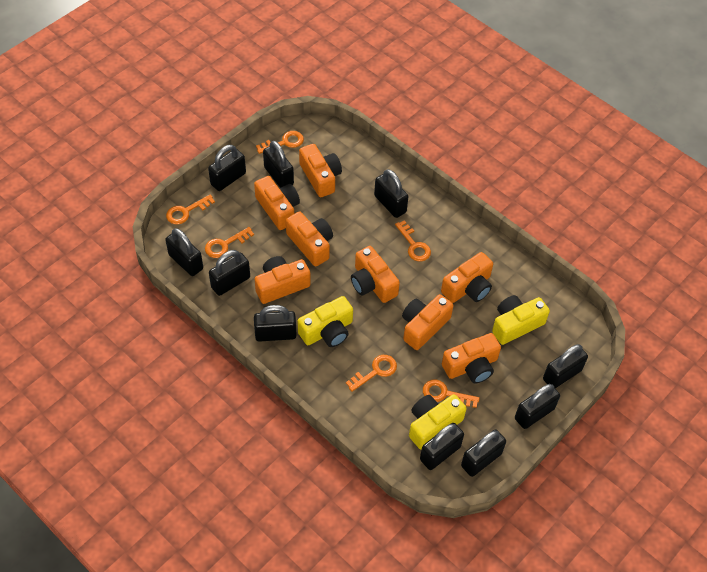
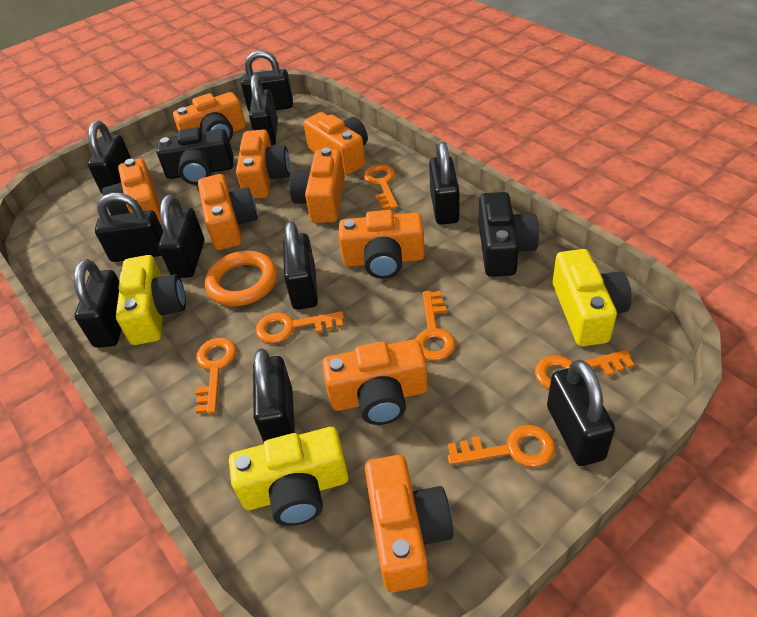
black camera: none = 0 -> [156,127,233,185] [479,192,539,277] = 2
orange camera: [254,176,300,230] [255,256,311,304] [286,211,333,266] [299,144,342,197] [351,246,400,303] [402,294,454,350] [441,252,493,303] [442,333,501,384] = 8 -> [102,158,161,224] [173,92,246,141] [198,174,258,250] [236,129,290,199] [289,148,345,223] [303,112,368,175] [322,339,428,425] [339,210,425,279] [365,455,453,592] = 9
orange ring: none = 0 -> [205,251,277,306] = 1

